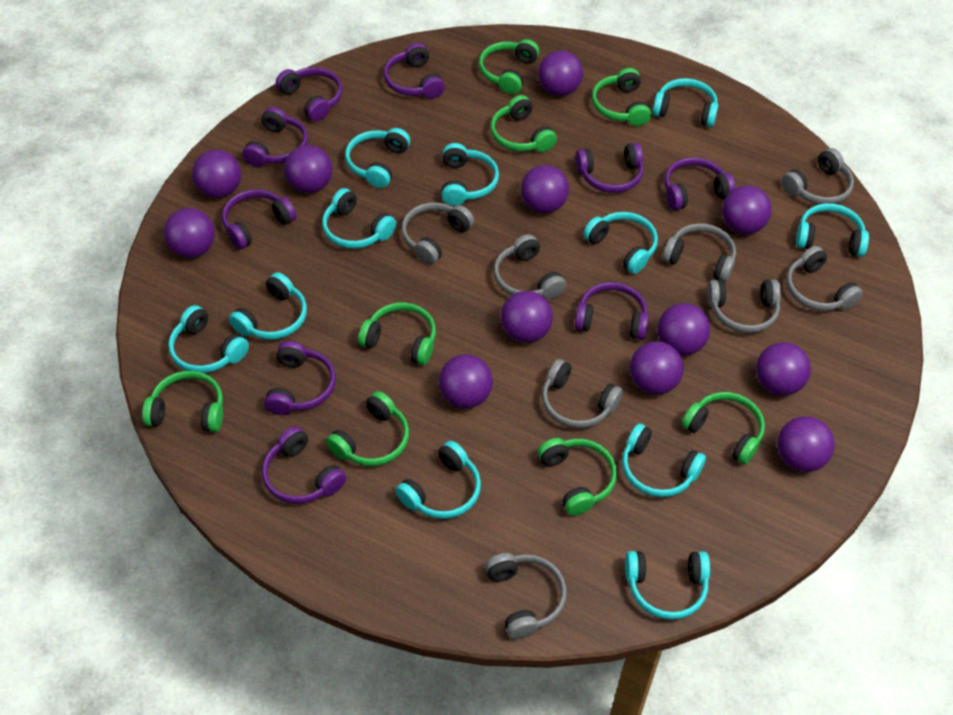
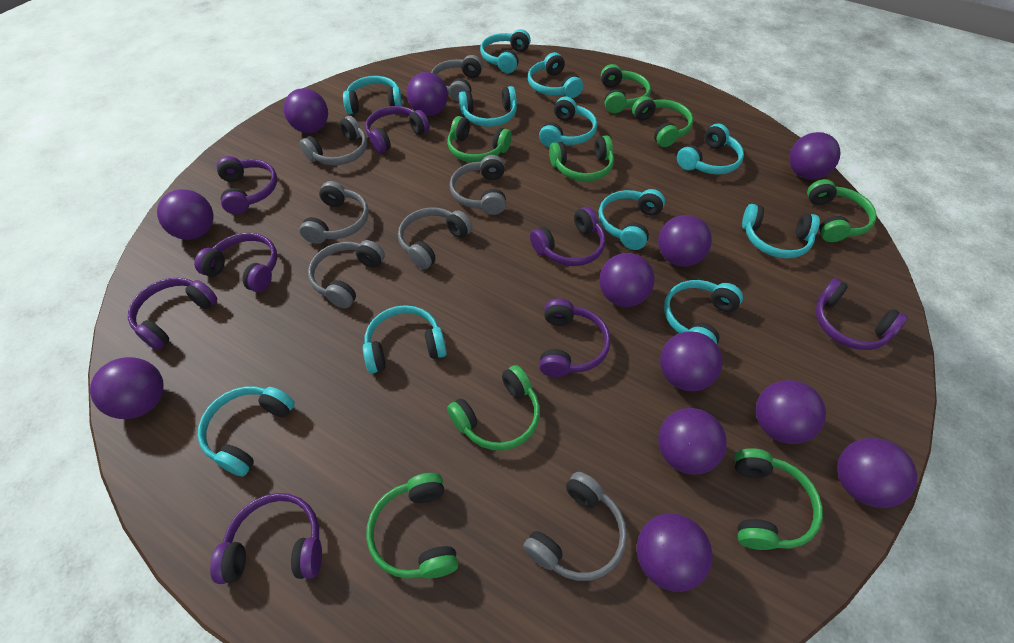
grey headphones: [401,202,474,265] [485,553,567,639] [493,234,566,299] [542,359,623,428] [663,223,736,282] [707,279,781,333] [781,148,854,204] [786,246,863,311] = 8 -> [300,116,367,166] [300,181,369,244] [308,240,385,309] [398,208,472,269] [431,55,483,102] [450,155,506,215] [523,472,627,581] = 7
purple headphones: [222,189,296,249] [243,107,308,167] [262,426,346,504] [264,341,336,415] [276,67,342,121] [383,43,445,99] [575,143,644,193] [575,282,649,340] [664,157,736,210] = 9 -> [128,278,218,350] [194,233,277,292] [210,493,322,584] [217,156,277,214] [365,106,430,153] [530,207,605,266] [539,298,611,377] [816,278,908,350] = 8

